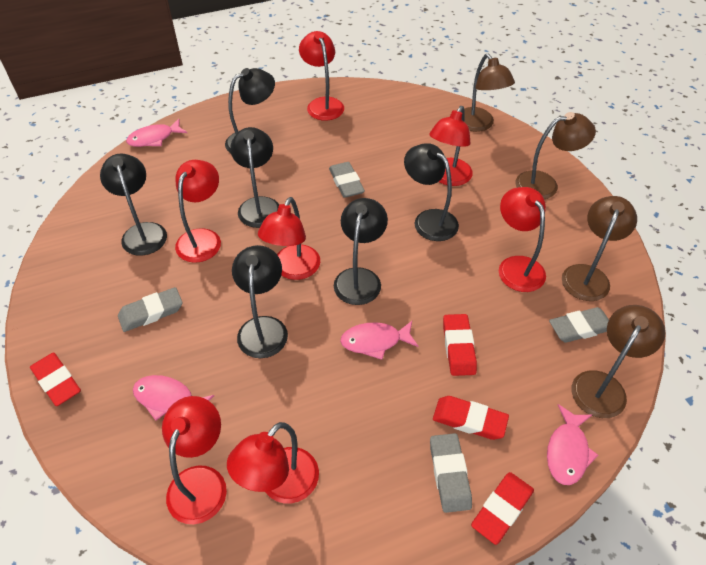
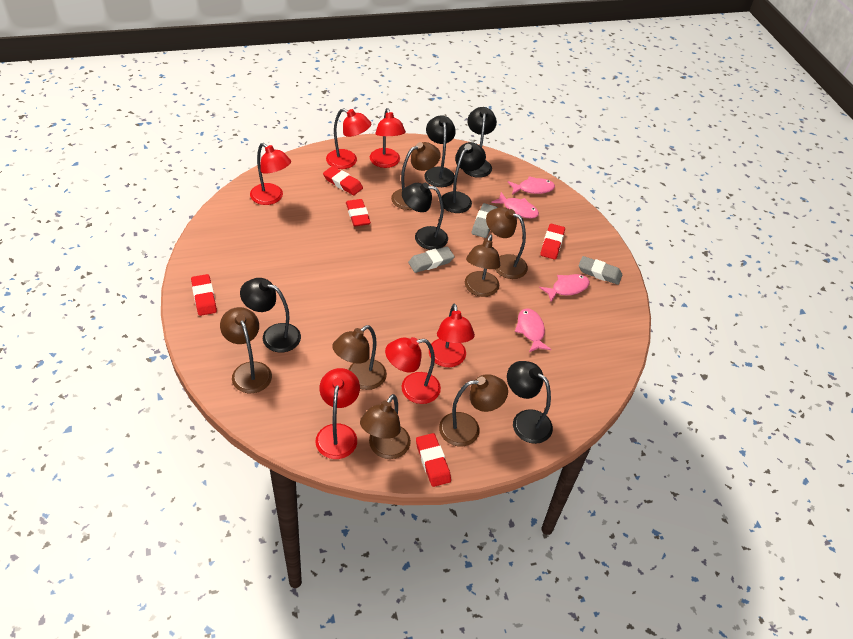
brown lamp: [464,54,515,132] [515,112,596,199] [562,196,637,301] [571,305,665,418] = 4 -> [220,307,272,393] [332,325,387,390] [360,394,411,459] [391,142,441,210] [439,374,508,447] [465,235,500,297] [486,207,528,279] = 7
grey eraser: [118,287,183,332] [329,162,365,198] [430,433,472,513] [549,307,609,343] = 4 -> [408,246,455,273] [472,203,498,238] [579,256,622,285] = 3
red eraser: [30,353,81,406] [433,396,509,440] [443,314,477,376] [471,472,534,545] = 4 -> [191,274,217,316] [323,166,363,195] [346,199,371,227] [416,433,451,487] [540,224,565,260] = 5
red lamp: [162,396,227,524] [175,160,221,263] [227,422,319,503] [258,197,320,280] [299,31,344,121] [429,106,473,186] [499,187,546,292] = 7 -> [250,143,291,205] [316,368,360,459] [326,108,371,169] [370,108,406,168] [385,337,441,404] [429,304,475,367] = 6

